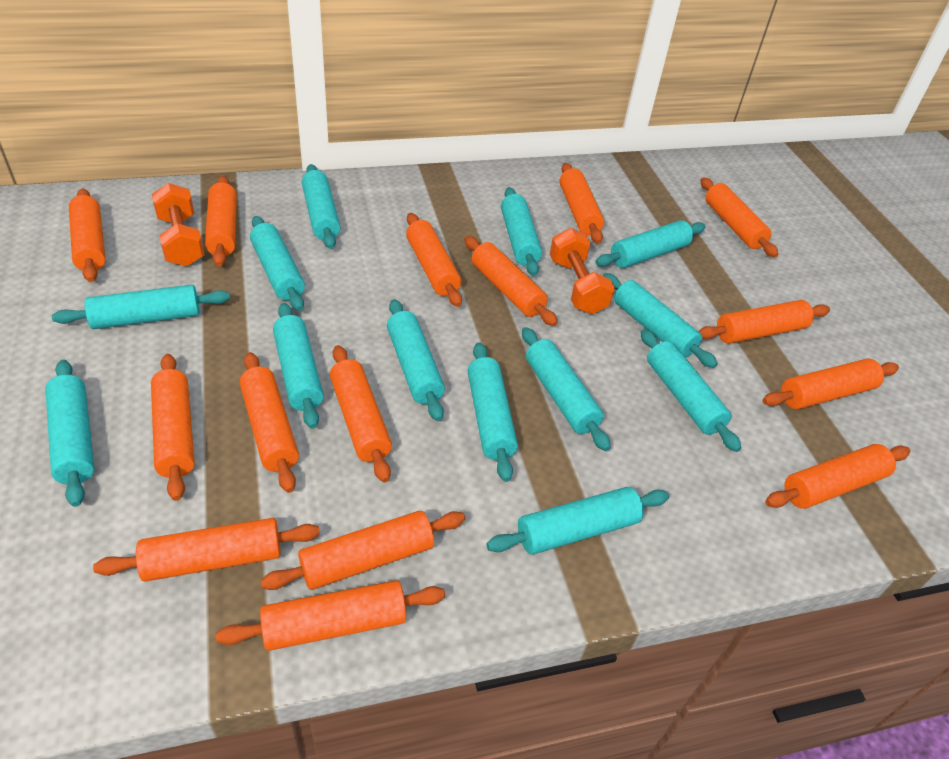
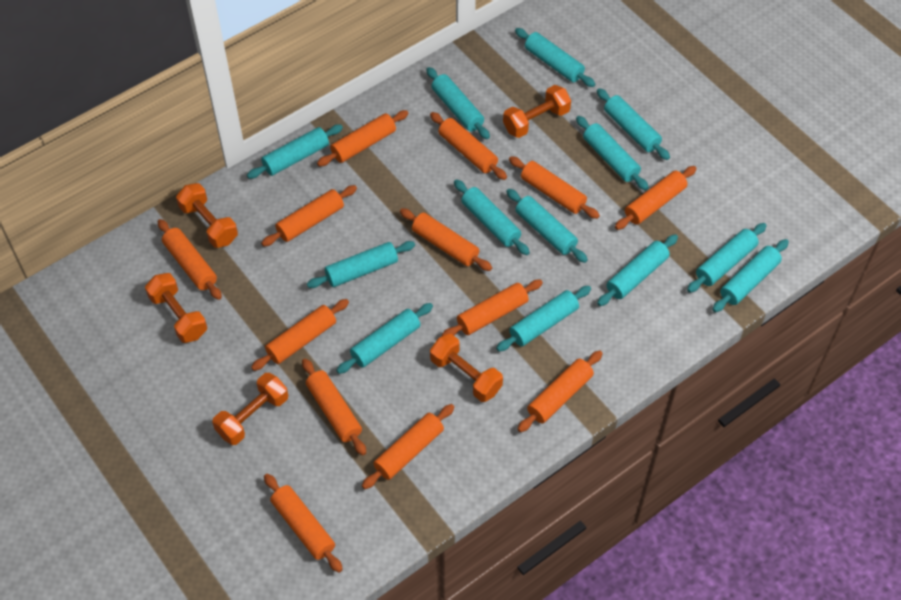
orange dumbbell: [152,183,205,266] [550,228,615,314] = 2 -> [145,273,207,343] [176,183,238,248] [212,373,288,445] [430,333,503,402] [503,85,571,138] = 5
orange rolling pin: [69,188,106,282] [93,518,320,582] [151,354,195,501] [205,176,237,267] [216,580,445,651] [240,352,299,493] [261,511,465,590] [330,345,392,483] [406,213,462,307] [464,236,558,326] [560,163,604,244] [698,300,830,344] [701,177,778,257] [763,359,899,410] [765,444,910,509] = 15 -> [158,219,222,300] [251,299,349,371] [261,185,357,246] [264,474,343,573] [302,358,366,455] [317,110,409,166] [362,404,455,489] [400,208,492,271] [430,112,507,180] [442,280,543,336] [509,156,600,219] [517,350,603,432] [615,166,697,230] = 13

